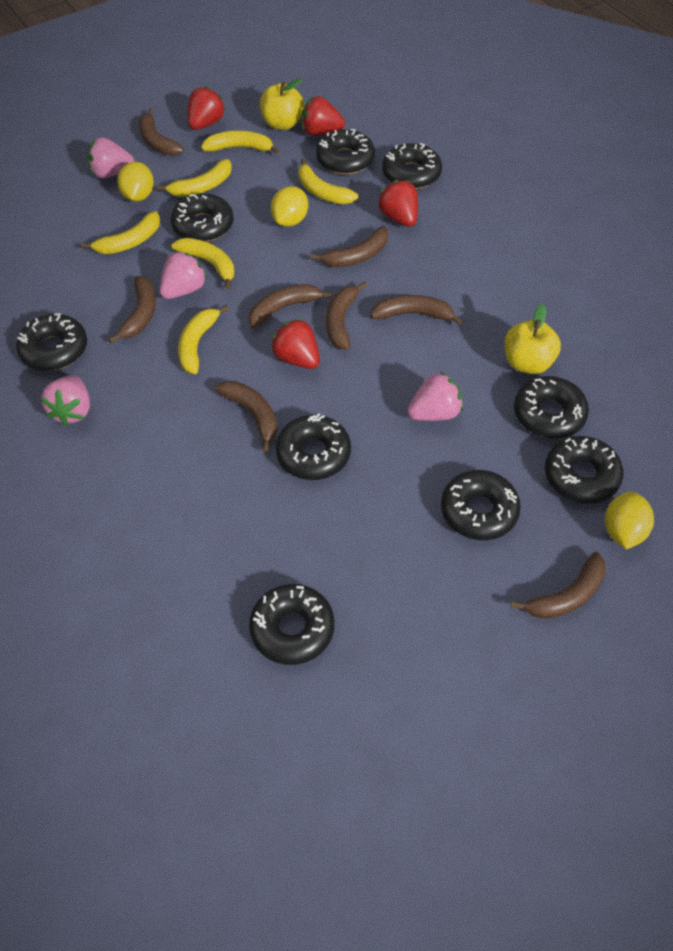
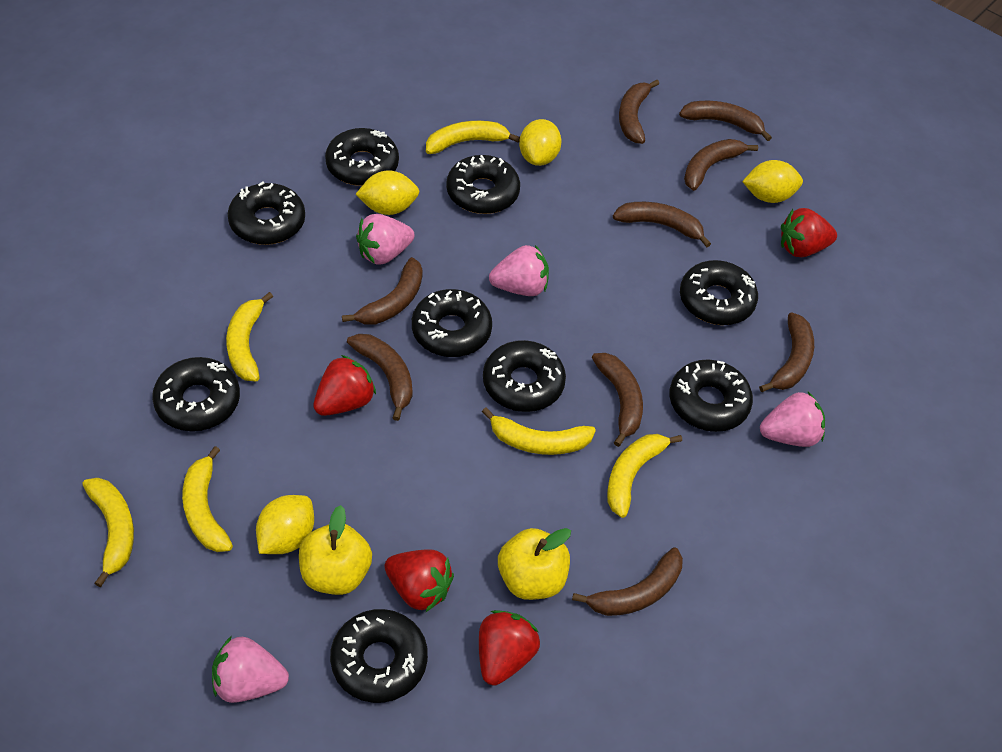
brown banana: [108,276,156,343] [139,108,184,156] [215,381,277,452] [249,284,333,328] [310,226,388,267] [326,282,367,350] [370,295,463,325] [510,552,606,619] = 8 -> [342,257,423,325] [347,334,412,421] [572,547,683,616] [592,353,643,447] [613,202,711,247] [619,80,659,144] [679,101,772,141] [684,139,758,191] [759,312,814,392] = 9
yellow lemon: [117,162,154,202] [271,186,308,227] [605,491,654,550] = 3 -> [256,495,314,554] [356,170,419,215] [519,119,562,166] [742,160,803,203] = 4

